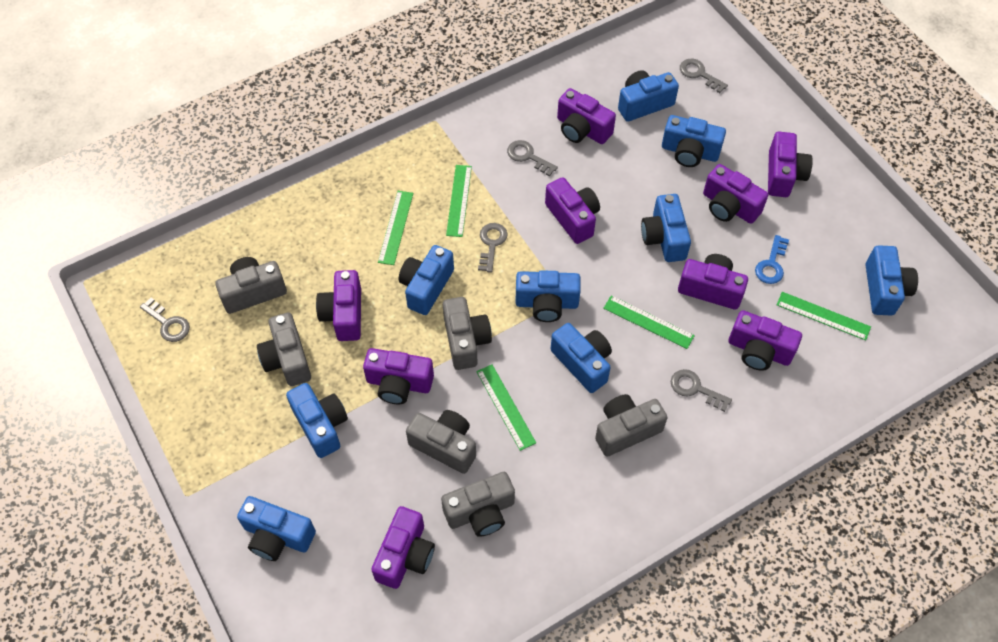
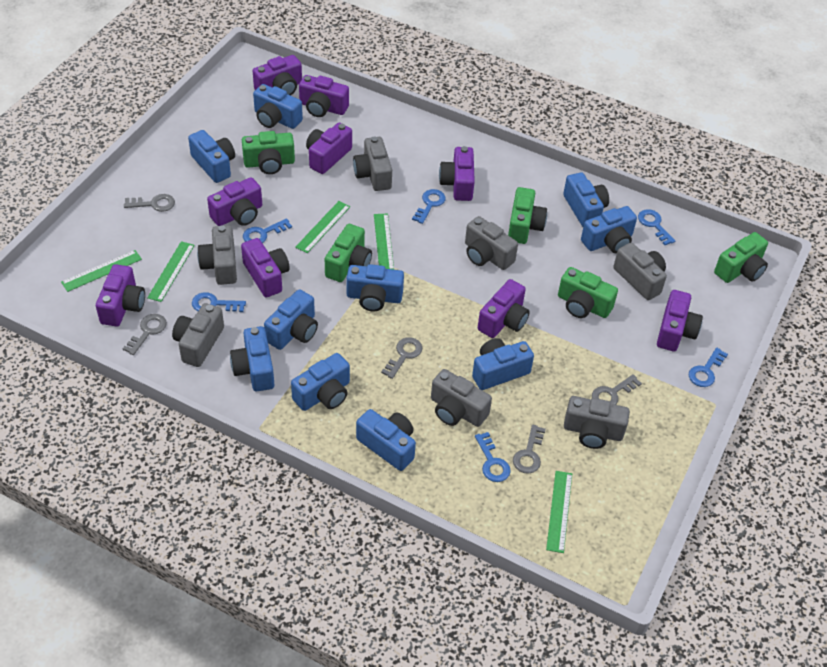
blue camera: [237,496,316,561] [286,383,348,458] [399,245,454,315] [515,270,581,322] [551,323,612,393] [618,70,679,122] [641,194,691,262] [662,115,726,167] [866,245,918,315] = 9 -> [188,130,235,183] [230,326,274,391] [253,84,303,129] [264,289,318,350] [291,353,350,411] [346,264,404,311] [356,409,416,471] [472,338,534,390] [563,172,609,227] [581,206,637,253] = 10
blue key: [755,235,789,284] = 1 -> [192,292,246,312] [243,218,292,243] [412,189,446,224] [475,432,511,482] [638,209,675,245] [689,348,728,387] = 6
green camera: none = 0 -> [242,131,295,174] [325,224,372,282] [508,187,547,244] [558,267,618,318] [714,232,768,283] = 5
grey camera: [215,257,287,314] [257,312,311,386] [406,410,476,474] [441,472,515,537] [443,297,492,370] [595,394,668,457] = 6 -> [172,303,224,367] [197,225,237,285] [353,137,392,191] [431,369,492,427] [465,216,518,270] [564,396,630,449] [613,243,667,300] = 7

